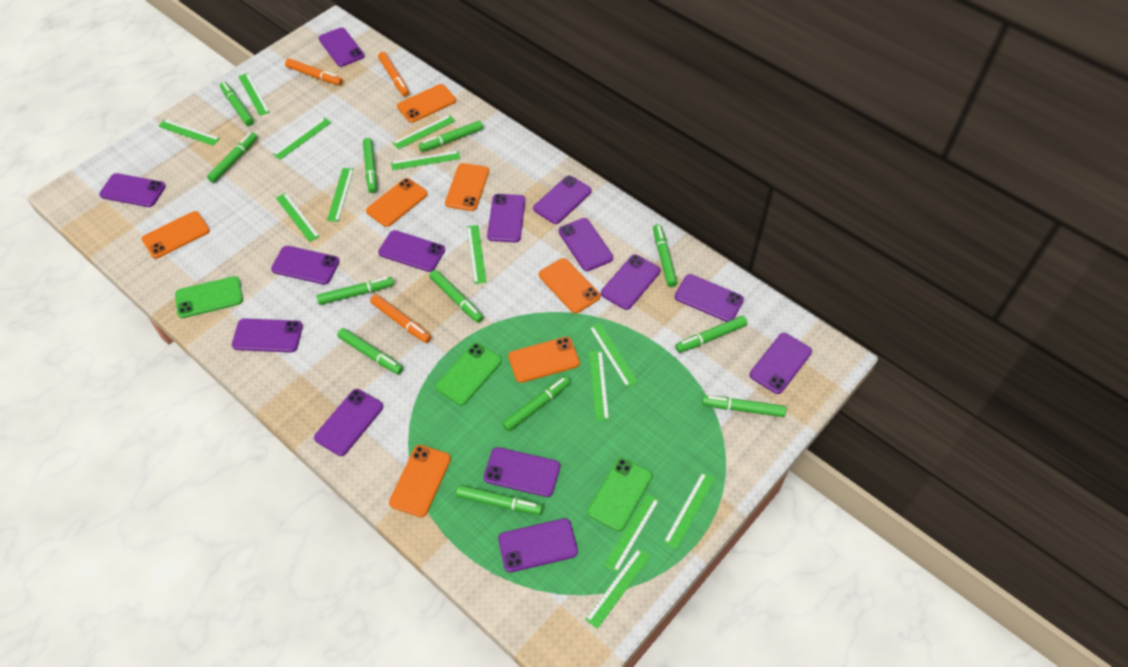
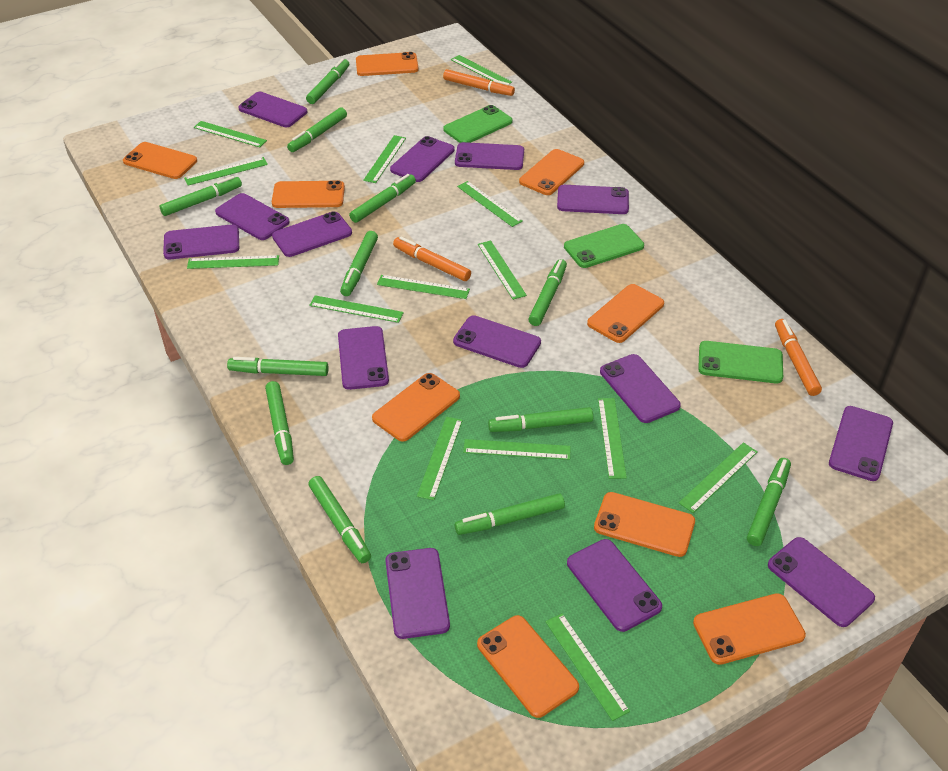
green ruler: [158,119,220,146] [238,73,270,116] [273,118,331,160] [276,193,320,242] [327,168,354,222] [391,151,461,170] [393,115,455,149] [467,225,487,284] [585,548,650,629] [589,323,638,387] [589,350,609,421] [604,493,659,573] [664,472,715,549] = 13 -> [184,157,268,186] [187,255,279,269] [194,121,267,147] [309,295,404,323] [363,135,406,183] [377,275,470,299] [417,417,463,500] [451,55,512,83] [457,181,523,227] [463,439,571,460] [478,241,527,300] [546,613,630,721] [598,398,627,479] [679,443,757,513] = 14
orange phone: [142,211,210,259] [366,178,428,227] [389,445,451,517] [397,84,456,123] [445,163,489,211] [508,337,580,383] [539,258,600,314] = 7 -> [123,142,197,179] [272,180,345,208] [356,52,418,76] [372,373,460,441] [477,615,579,718] [519,149,584,195] [587,284,664,343] [594,492,695,557] [693,593,806,665] = 9

